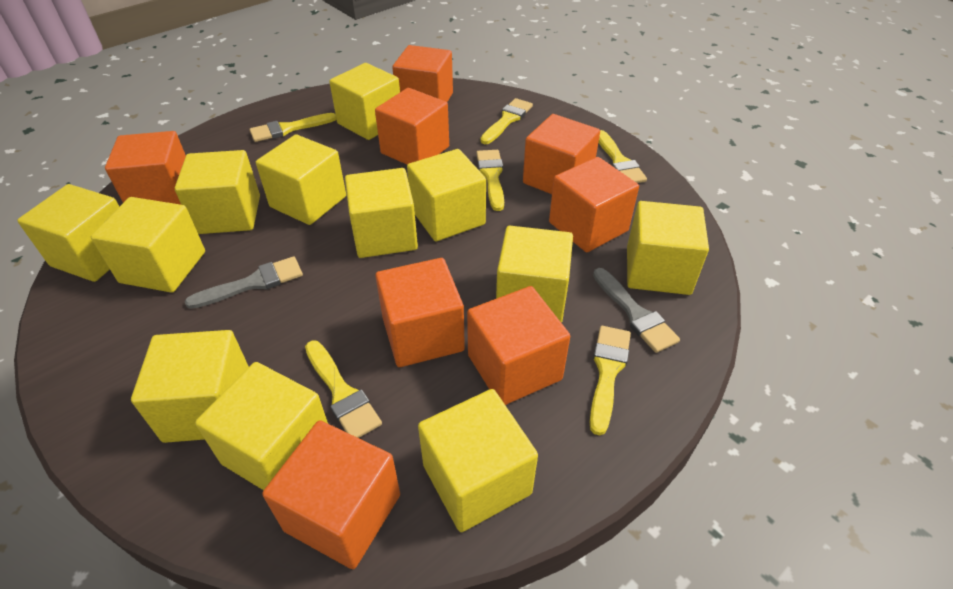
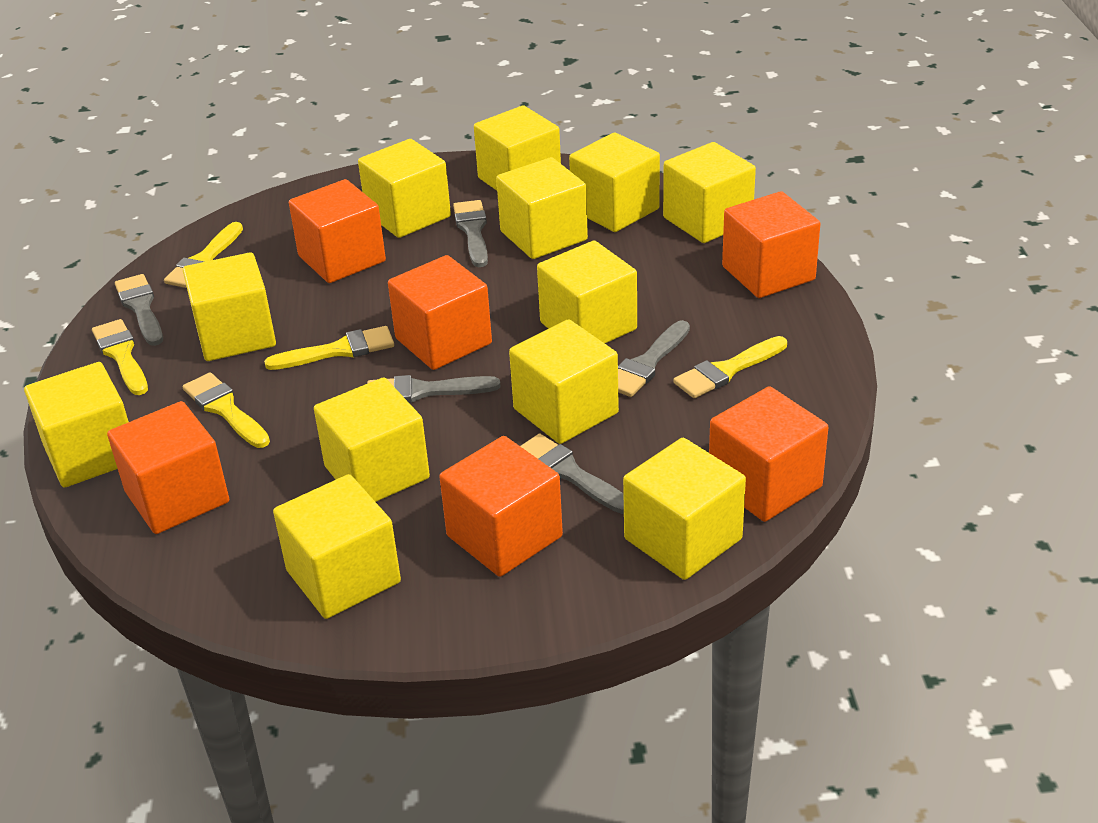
grey brush: [185,256,303,309] [593,268,680,353] = 2 -> [115,274,163,346] [367,375,501,403] [453,200,488,267] [520,433,624,514] [618,320,690,397] = 5
orange cube: [105,131,186,205] [262,420,400,569] [375,88,449,165] [375,258,465,367] [392,45,453,102] [467,286,570,405] [523,114,600,194] [549,157,639,252] = 8 -> [107,401,229,534] [289,179,386,283] [388,255,492,370] [439,436,563,577] [709,386,828,522] [722,191,820,298] = 6
yellow brush: [250,113,336,142] [305,340,382,438] [476,150,504,211] [480,98,533,144] [590,326,631,435] [598,130,647,183] = 6 -> [92,319,148,395] [164,222,243,288] [183,372,270,448] [264,326,394,370] [673,336,787,398] = 5

